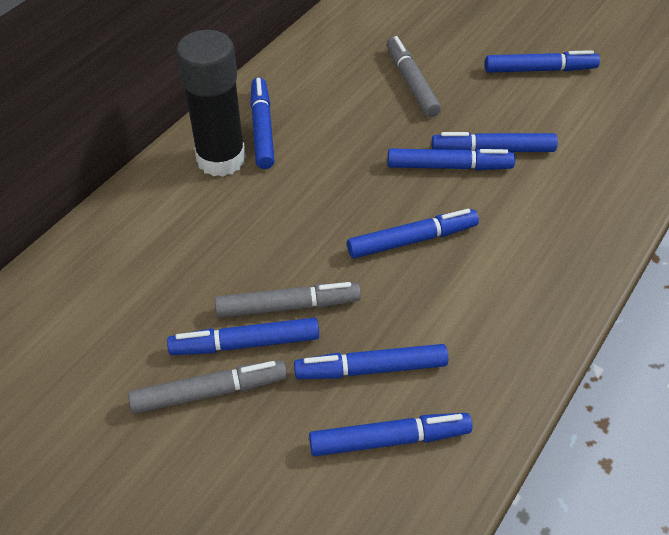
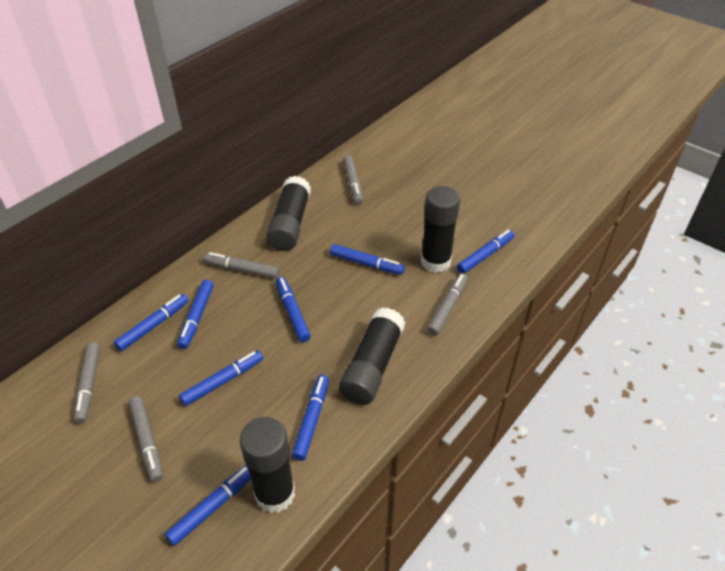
black glue stick: [176,30,246,177] = 1 -> [240,417,295,513] [266,176,311,251] [339,307,405,405] [421,186,460,273] = 4
grey marker: [128,360,287,414] [215,282,361,318] [387,36,441,117] = 3 -> [74,342,100,423] [129,397,163,482] [204,252,280,279] [343,155,363,205] [427,273,468,336] = 5

